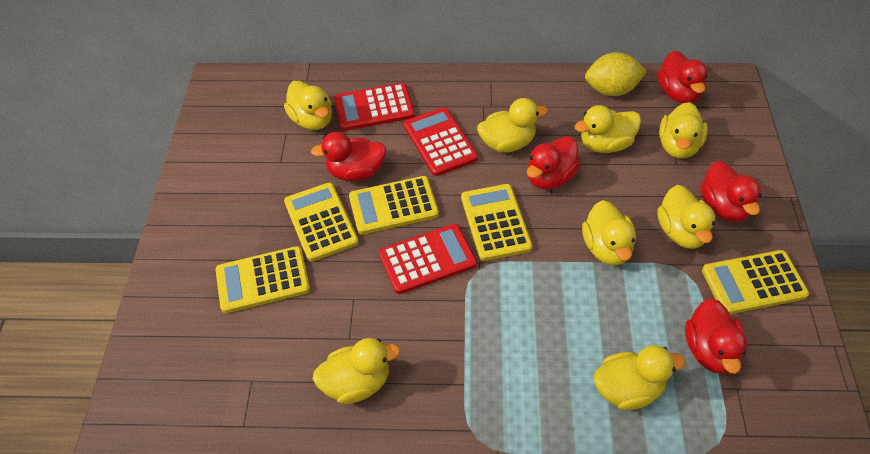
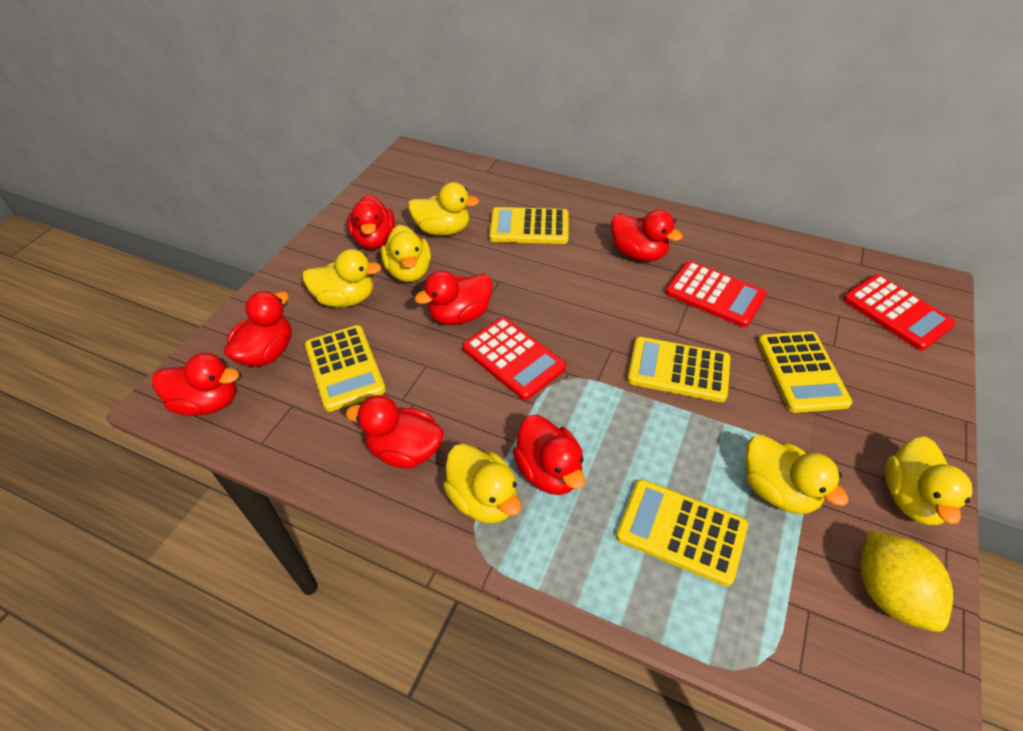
red duck: [311,132,386,181] [527,136,580,190] [657,51,708,103] [685,298,748,374] [700,161,762,222] = 5 -> [152,353,239,416] [224,291,292,367] [346,395,444,468] [347,195,395,249] [415,270,493,325] [513,415,585,495] [611,210,683,261] = 7
yellow duck: [284,81,332,130] [313,338,400,404] [477,98,548,153] [575,105,641,153] [582,200,636,265] [594,345,686,410] [657,185,715,249] [659,102,708,158] = 8 -> [302,249,381,307] [381,225,431,282] [408,182,479,236] [443,444,521,524] [745,435,849,514] [885,436,972,525] = 6

